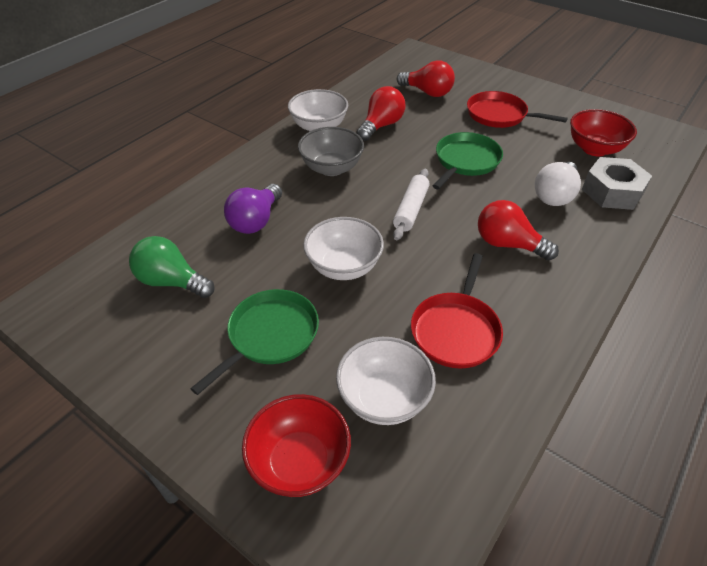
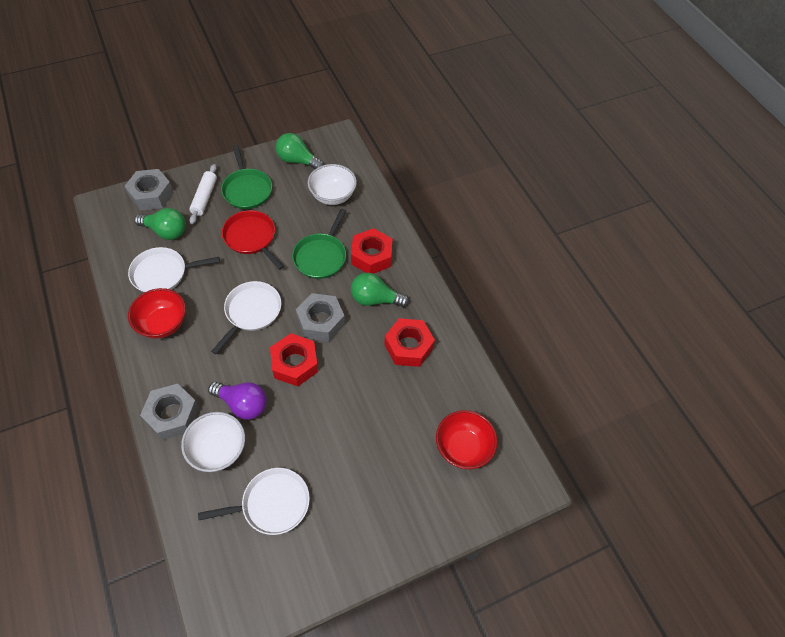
green light bulb: [129,236,215,298] = 1 -> [135,208,186,240] [276,133,324,169] [351,273,409,307] = 3
grey bowl: [298,127,364,176] = 1 -> none = 0
grey nut: [582,157,652,210] = 1 -> [124,169,174,211] [140,384,199,440] [296,293,345,341] = 3
red light bulb: [357,86,406,141] [397,60,455,97] [478,200,559,261] = 3 -> none = 0
red nut: none = 0 -> [270,333,318,386] [351,228,392,274] [384,318,435,367] = 3
red pan: [411,253,503,369] [467,91,568,128] = 2 -> [222,210,284,270] = 1
white bowl: [288,89,348,131] [303,217,384,280] [336,337,436,425] = 3 -> [181,412,245,472] [308,164,357,205] = 2
white light bulb: [535,162,581,206] = 1 -> none = 0
white pan: none = 0 -> [128,247,220,292] [198,468,310,535] [211,281,281,354] = 3

